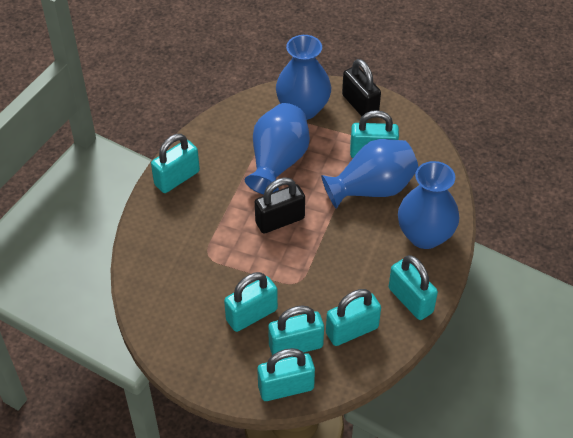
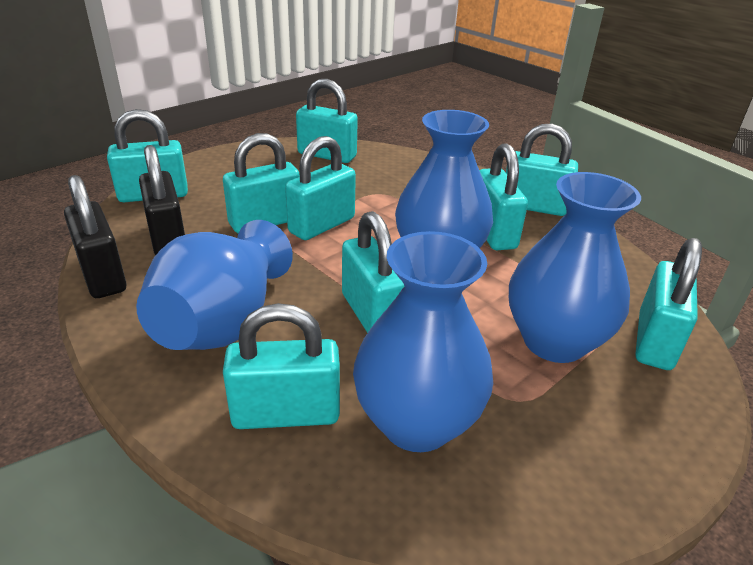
turquoise padlock: [151,134,200,193] [224,272,278,332] [257,348,315,401] [268,306,324,355] [326,289,381,346] [350,110,399,158] [389,255,438,320] = 7 -> [107,109,188,202] [223,133,300,233] [223,303,340,429] [285,136,356,240] [296,79,358,163] [342,211,404,333] [479,143,528,250] [506,124,578,216] [636,238,702,370] = 9

